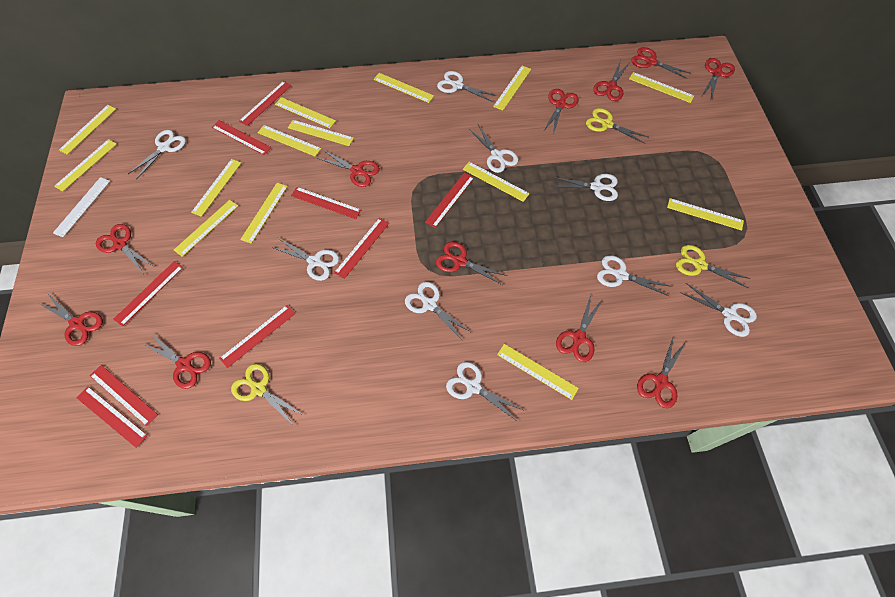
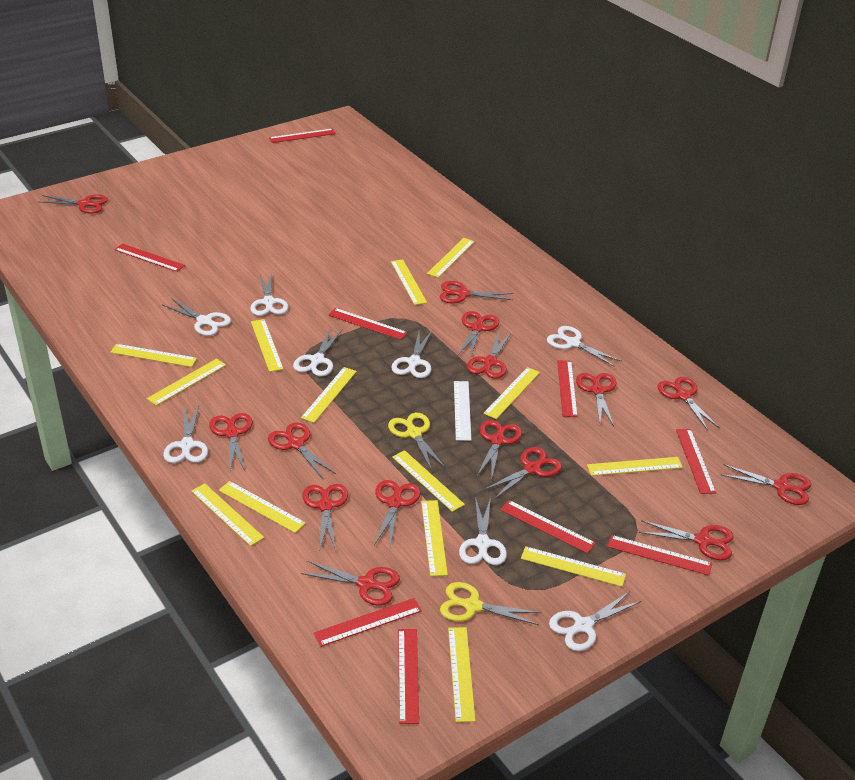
red scissors: [38,293,103,346] [96,224,153,273] [141,334,211,389] [317,150,380,187] [436,242,507,285] [543,89,579,135] [556,295,603,362] [593,60,629,101] [631,47,691,79] [637,335,686,408] [702,58,735,99] = 11 -> [39,195,108,214] [209,413,253,471] [268,422,336,479] [301,561,400,606] [302,484,348,551] [374,480,421,547] [440,281,513,303] [458,311,499,359] [467,332,512,379] [477,420,522,481] [484,447,562,499] [576,373,616,426] [639,520,733,560] [657,377,720,431] [720,464,811,505] = 15
white scissors: [128,130,186,179] [271,238,339,281] [405,282,472,341] [437,71,497,102] [446,362,525,422] [469,125,518,173] [551,174,618,201] [597,255,672,296] [680,283,757,337] = 9 -> [163,298,231,336] [163,406,208,463] [250,273,288,316] [293,328,342,376] [391,331,432,378] [459,497,507,565] [547,326,622,367] [549,591,641,651] = 8
yellow scissors: [231,364,303,426] [586,108,648,144] [676,245,751,288] = 3 -> [388,413,445,471] [440,582,542,625] = 2

